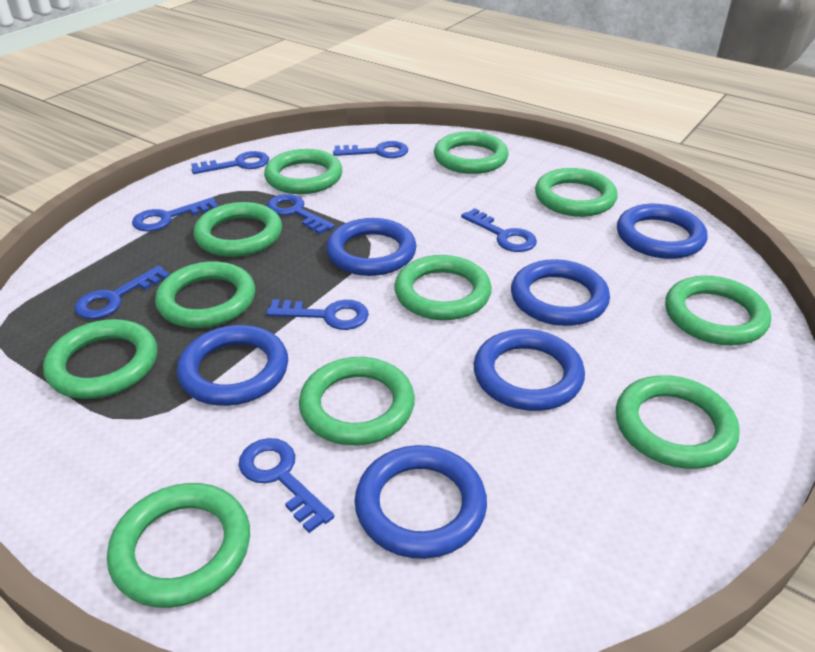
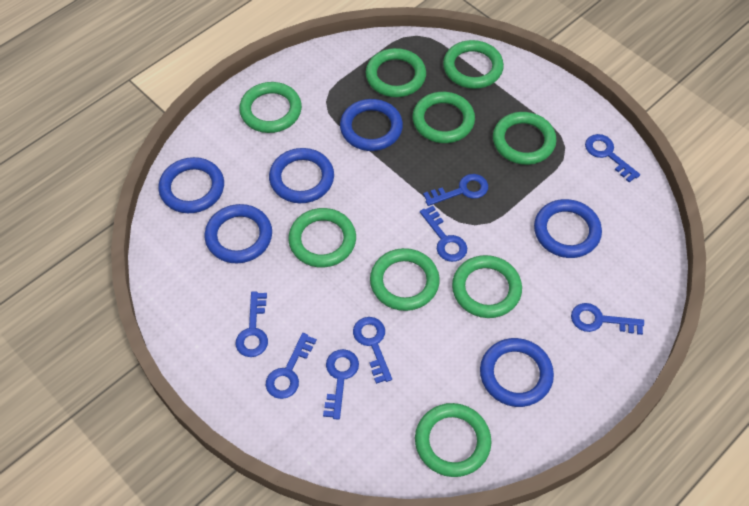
green ring: [43,319,157,399] [107,483,250,608] [155,261,255,328] [193,202,282,257] [264,149,342,194] [299,357,415,445] [394,255,492,320] [434,131,509,174] [535,168,618,217] [616,375,739,469] [665,276,771,345] = 11 -> [239,82,302,133] [288,208,356,267] [366,48,426,97] [370,248,440,311] [412,92,475,143] [415,403,492,477] [443,40,504,89] [452,255,522,318] [493,112,556,165] = 9

